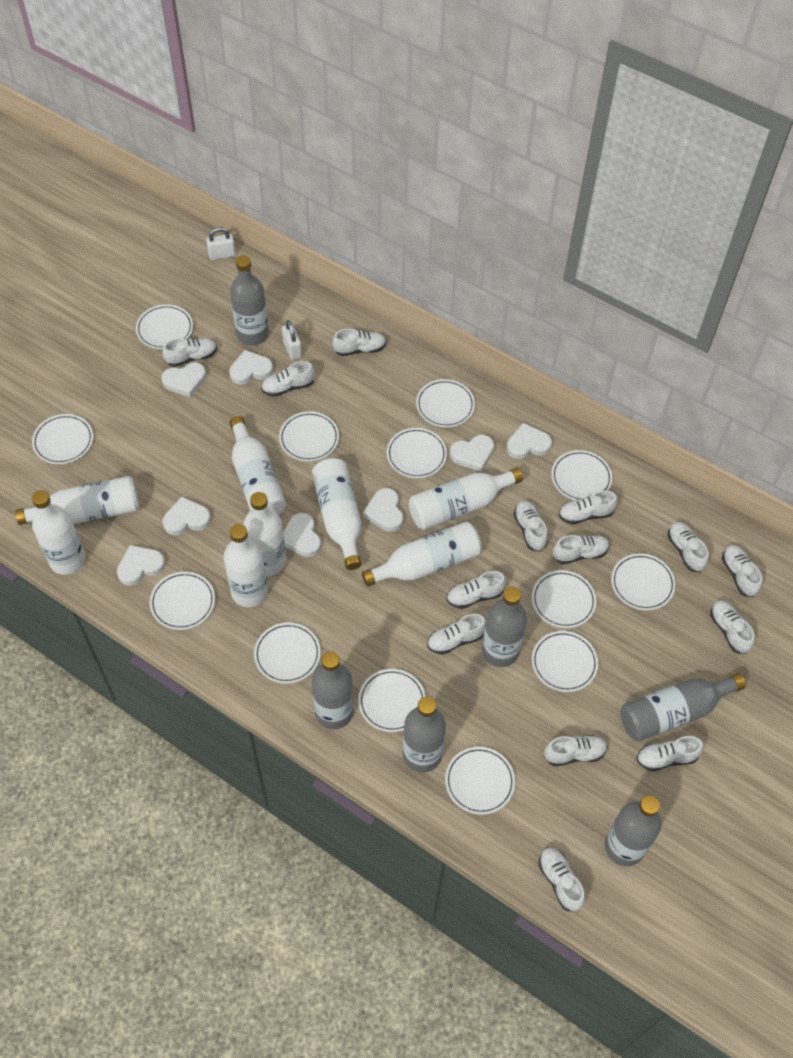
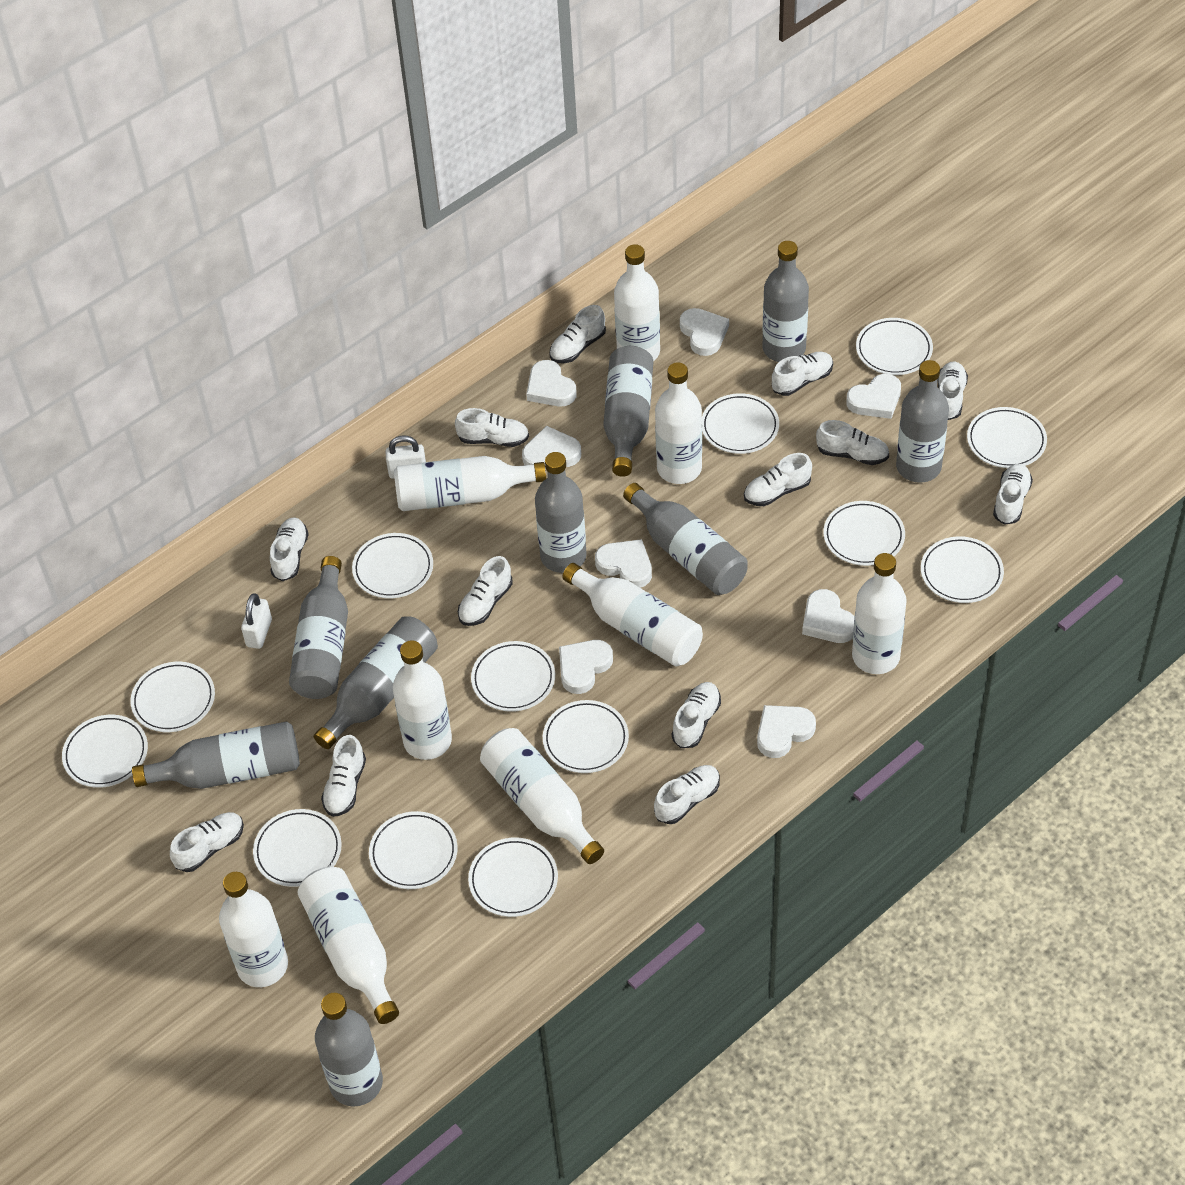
grey bottle: [230,255,269,346] [311,651,354,729] [403,697,446,773] [482,587,527,667] [605,795,661,866] [620,673,746,741] = 6 -> [132,721,300,789] [289,556,348,699] [314,616,438,749] [315,993,383,1106] [535,452,587,573] [603,346,653,477] [623,483,748,595] [763,241,809,362] [896,360,949,483] = 9
white bottle: [15,476,139,525] [32,490,86,575] [224,524,268,607] [230,416,286,515] [243,492,286,576] [312,458,361,570] [362,521,481,587] [409,468,523,530] = 8 -> [219,872,288,987] [297,867,399,1024] [393,640,452,760] [394,456,546,511] [480,728,604,864] [562,563,703,667] [614,244,660,361] [655,362,702,484] [852,553,907,674] = 9
white shoe: [162,338,217,367] [261,361,315,397] [333,329,386,356] [427,614,486,655] [447,571,506,609] [514,500,548,552] [538,847,585,912] [544,735,608,766] [553,535,610,564] [559,491,618,524] [636,736,703,771] [668,521,709,572] [710,600,755,654] [722,545,762,597] = 14 -> [170,812,244,872] [270,517,309,581] [321,735,366,817] [455,408,529,447] [458,556,513,626] [550,305,606,363] [654,765,720,824] [672,682,721,748] [744,453,812,506] [772,352,833,396] [816,420,889,465] [937,361,968,420] [993,464,1033,525] = 13

